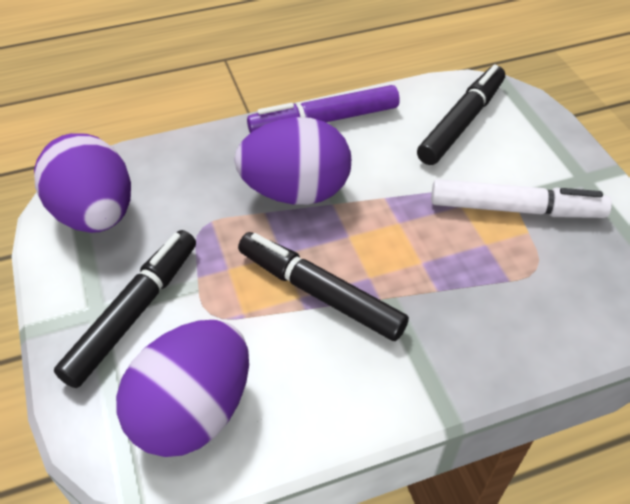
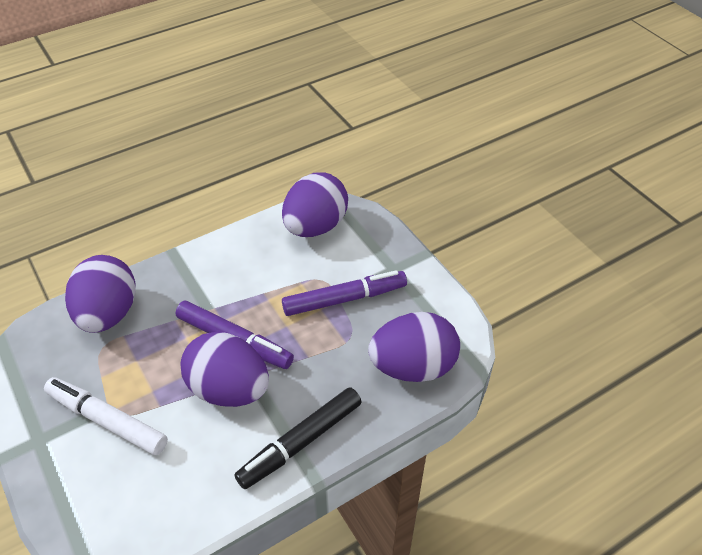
black marker: [54,230,196,388] [238,232,409,341] [417,65,505,165] = 3 -> [234,387,361,489] = 1
purple egg: [34,133,131,233] [116,320,249,457] [234,117,351,205] = 3 -> [65,255,136,333] [180,332,269,407] [282,173,348,237] [368,312,460,382] = 4
purple marker: [247,85,400,133] = 1 -> [176,301,294,369] [282,270,407,316] = 2

